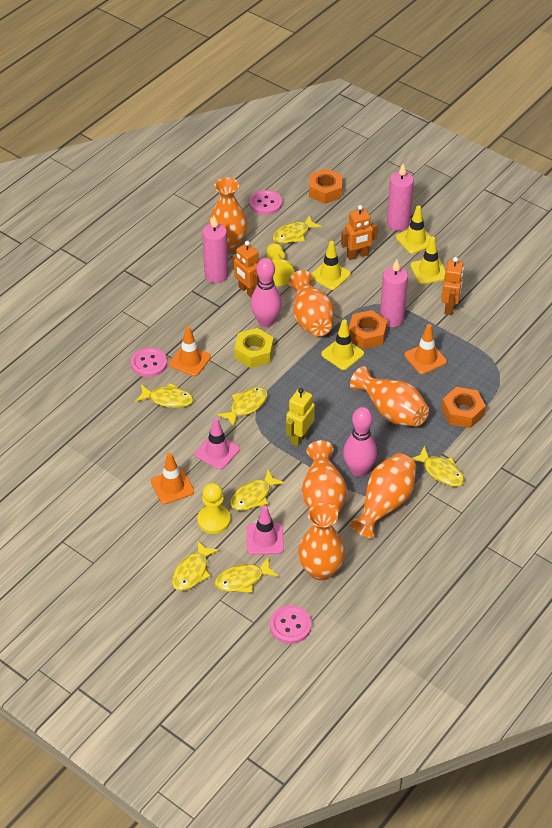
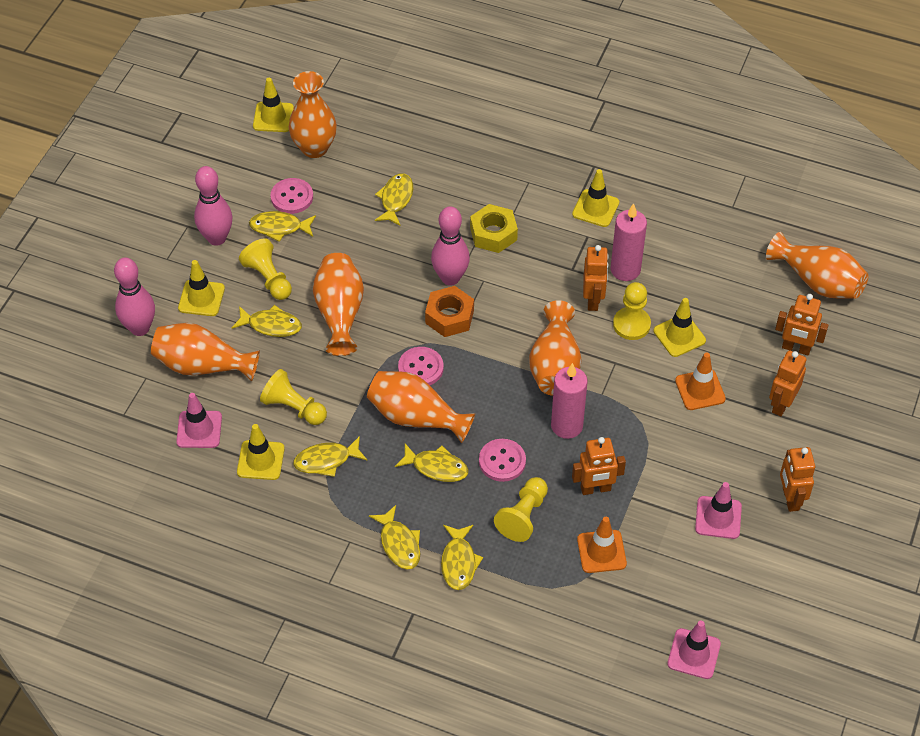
orange nut: [309,169,342,204] [349,310,388,349] [442,387,486,428] = 3 -> [425,286,474,337] = 1
orange robot: [232,241,259,297] [341,205,378,260] [441,257,464,315] = 3 -> [572,437,626,495] [583,245,609,311] [769,350,807,416] [775,294,828,355] [780,447,815,512] = 5
orange traffic cone: [151,453,194,504] [169,326,211,376] [404,324,447,374] = 3 -> [577,517,627,573] [675,353,726,410] = 2
pink bowling pin: [251,258,282,327] [343,407,377,477] = 2 -> [114,257,155,336] [194,166,233,246] [431,206,470,286] = 3
pink candle: [202,216,228,283] [380,259,408,327] [387,163,414,231] = 3 -> [551,363,588,439] [611,203,647,281] = 2
pink traffic cone: [195,418,240,470] [246,506,284,555] = 2 -> [176,393,222,448] [667,621,721,679] [695,482,742,539] = 3
yellow pawn: [197,483,231,534] [266,243,294,286] = 2 -> [239,239,292,300] [260,369,327,425] [494,477,548,542] [613,282,651,340] = 4
yellow robot: [286,388,315,446] = 1 -> none = 0
yellow traffic cone: [311,241,351,290] [321,320,364,370] [396,205,431,254] [410,237,446,284] = 4 -> [178,260,225,316] [237,424,285,480] [253,78,294,132] [572,169,619,227] [653,298,706,357] = 5

